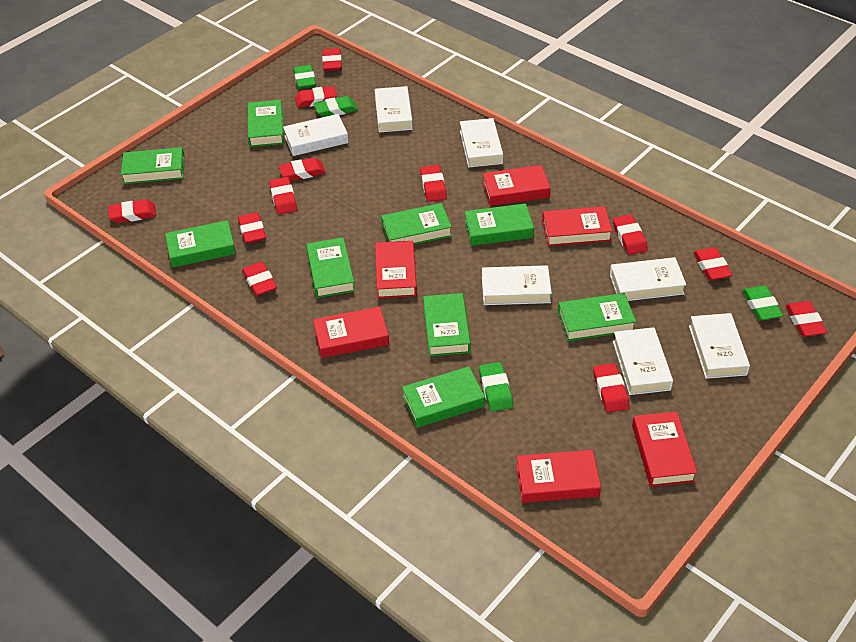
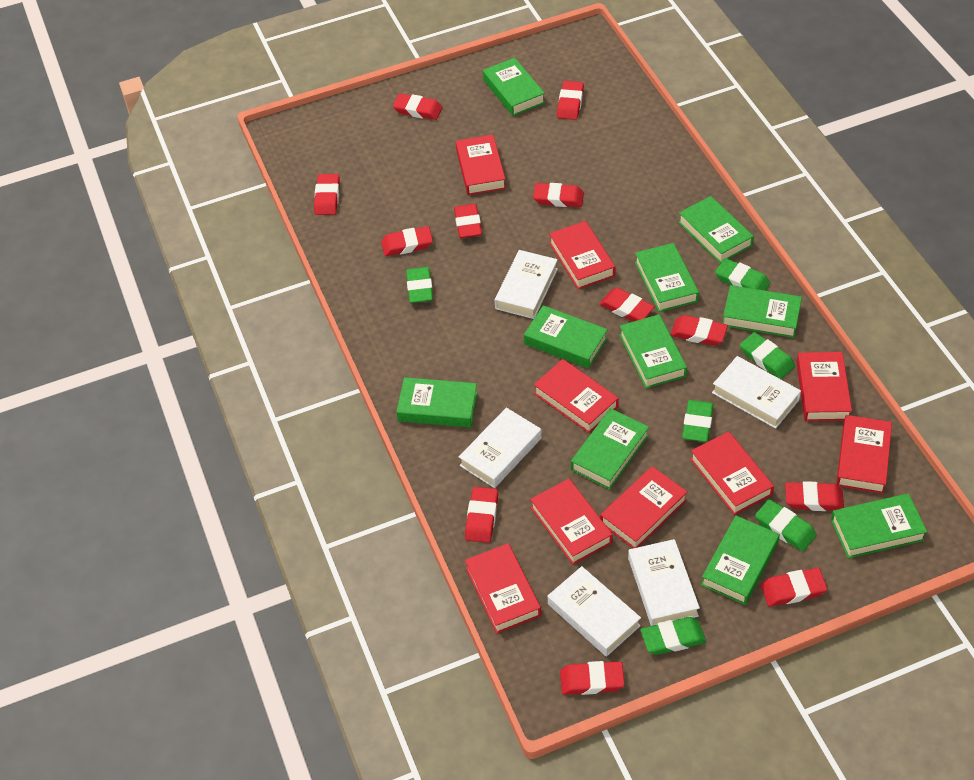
green book: [121,147,185,184] [165,220,236,268] [248,100,284,147] [306,237,355,298] [381,203,452,245] [402,367,485,428] [423,293,471,356] [465,203,534,246] [558,293,636,341] = 9 -> [396,377,478,427] [483,58,545,116] [524,305,608,368] [571,408,649,490] [619,314,687,389] [635,243,699,312] [678,196,754,263] [701,516,780,605] [723,285,802,338] [831,493,927,559] = 10
green eraser: [294,65,316,89] [314,96,358,117] [479,362,513,412] [742,286,783,321] = 4 -> [406,267,433,303] [641,617,706,655] [682,400,714,442] [715,258,770,291] [740,332,795,379] [755,499,817,552] = 6
red book: [313,306,389,358] [375,241,417,299] [483,165,550,206] [516,450,601,503] [542,206,613,246] [632,411,697,487] = 6 -> [456,135,506,195] [465,543,541,634] [530,479,613,565] [534,359,619,434] [549,221,615,289] [600,466,688,548] [690,431,774,515] [796,352,852,421] [836,415,892,494] = 9
white book: [283,114,349,156] [375,86,413,132] [460,118,503,167] [482,265,552,305] [610,257,686,301] [613,327,673,395] [689,313,750,379] = 7 -> [459,408,542,488] [495,250,558,319] [548,566,641,657] [628,539,700,626] [712,356,801,429] = 5

